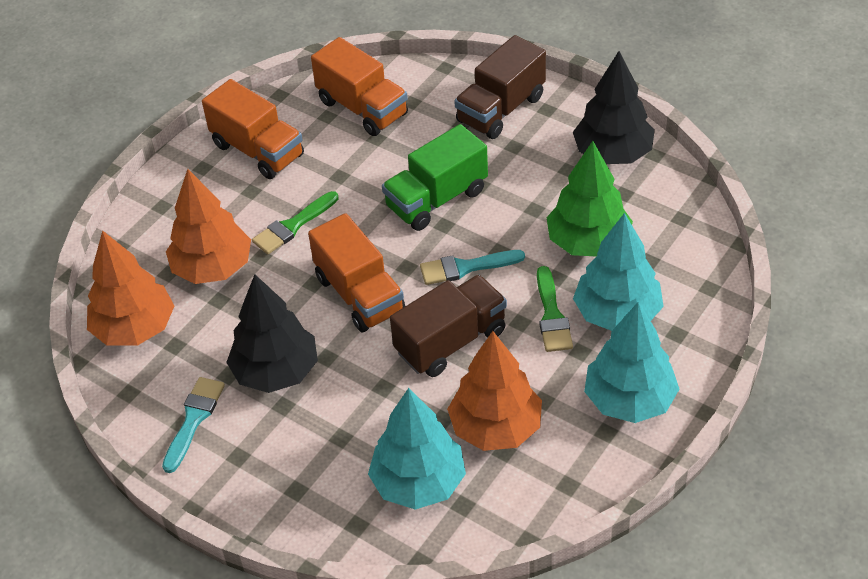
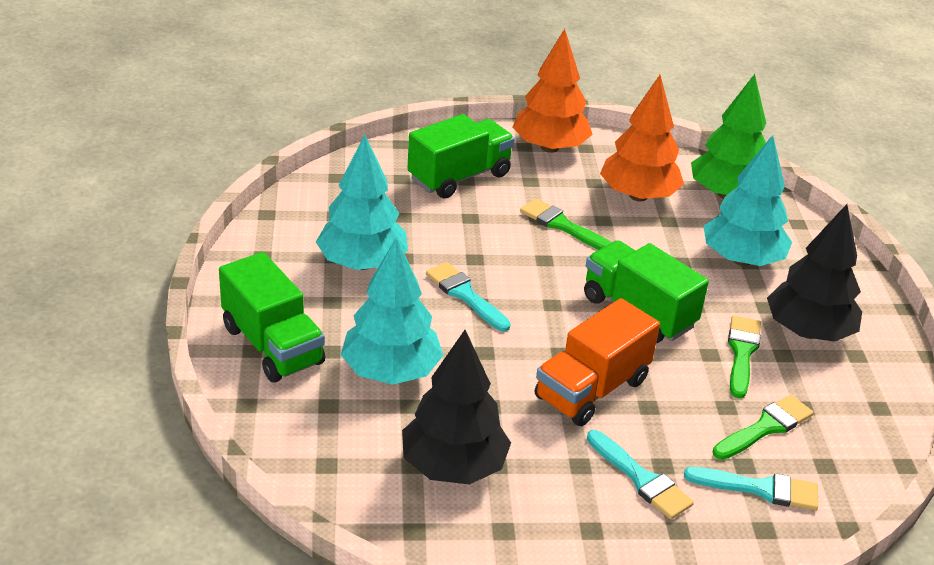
brown truck: [390,275,507,377] [454,35,546,139] = 2 -> none = 0
green brush: [252,191,338,254] [537,266,573,352] = 2 -> [520,198,611,250] [713,395,813,460] [728,316,761,398] = 3
green truck: [382,124,488,231] = 1 -> [219,252,325,383] [407,114,515,198] [584,240,709,343] = 3
orange tree: [87,231,174,346] [166,169,251,284] [447,331,542,451] = 3 -> [512,28,592,153] [600,75,684,201] = 2
orange truck: [202,79,304,179] [308,213,405,332] [311,37,408,136] = 3 -> [535,298,660,426] = 1
turquoise brush: [162,377,225,473] [420,250,525,285] = 2 -> [426,262,511,332] [587,430,694,519] [684,467,818,510] = 3

